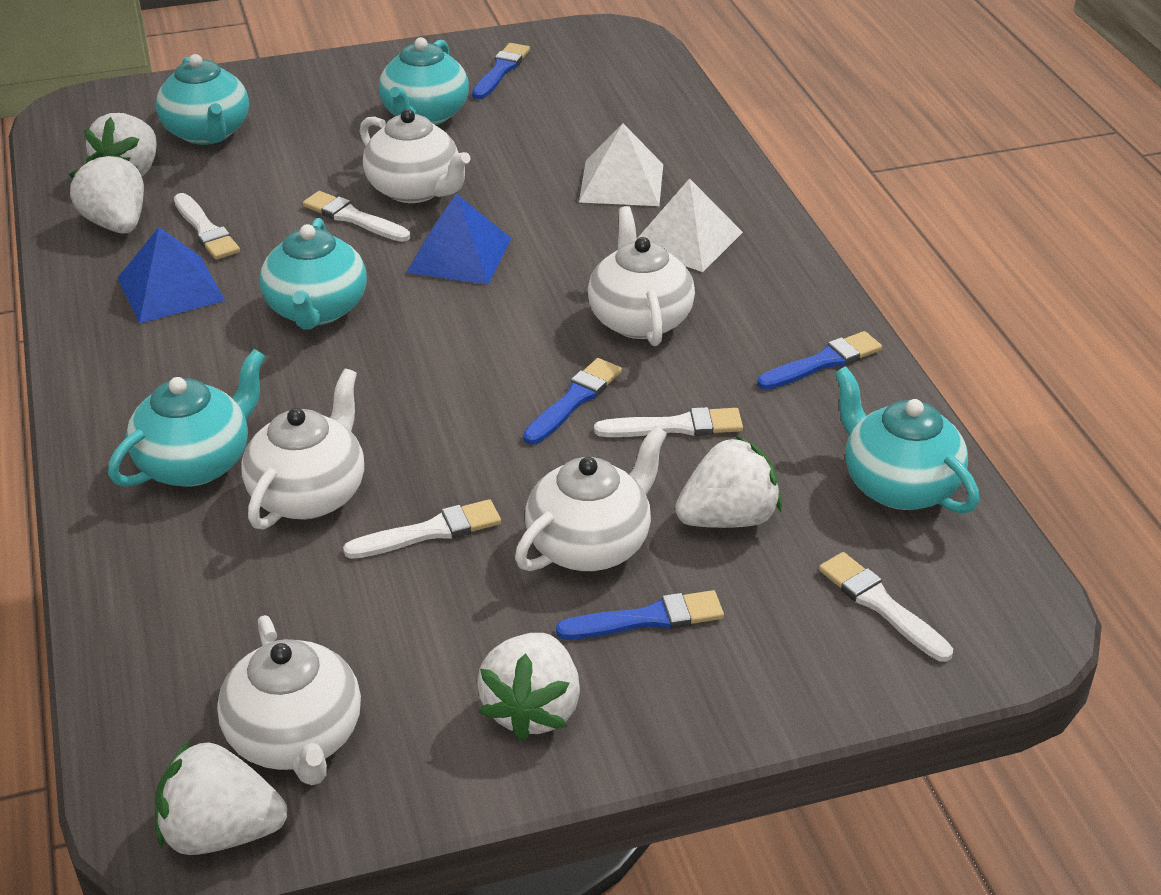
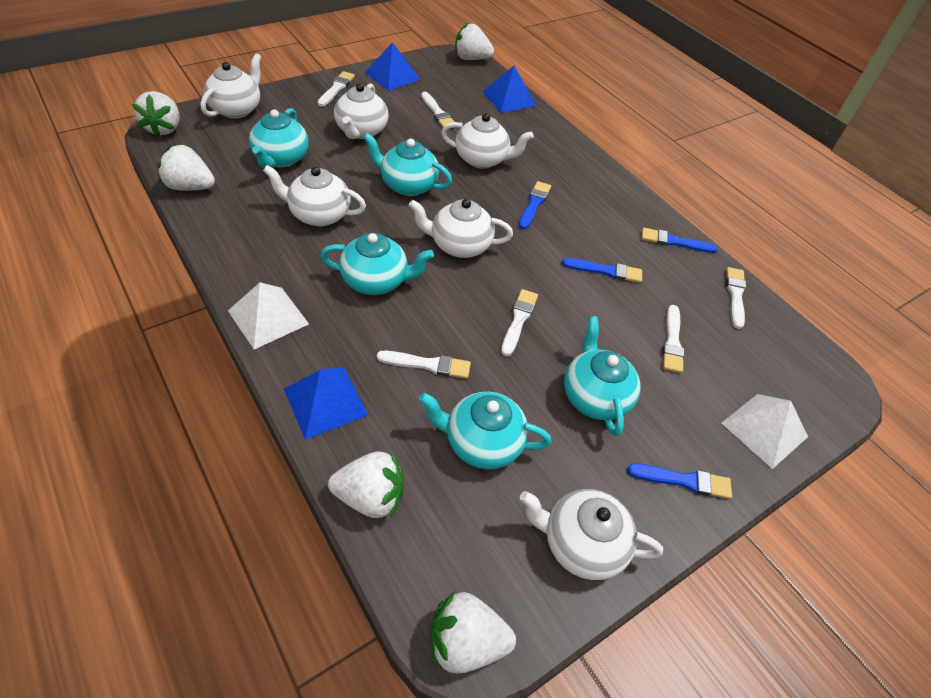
blue pyramid: [118,227,225,324] [406,194,512,285] = 2 -> [284,367,368,440] [365,42,421,91] [482,66,536,113] = 3
white brush: [174,193,240,260] [303,191,410,242] [343,499,501,559] [594,407,743,437] [819,552,953,662] = 5 -> [318,71,355,107] [377,351,471,379] [421,92,454,127] [501,289,538,356] [663,305,684,373] [726,267,746,329] = 6
white teapot: [217,615,361,785] [242,369,364,530] [360,109,471,203] [515,426,667,571] [588,206,695,346] = 5 -> [201,53,261,118] [263,165,366,226] [334,83,388,139] [409,199,513,258] [441,113,534,169] [520,489,663,580] = 6

